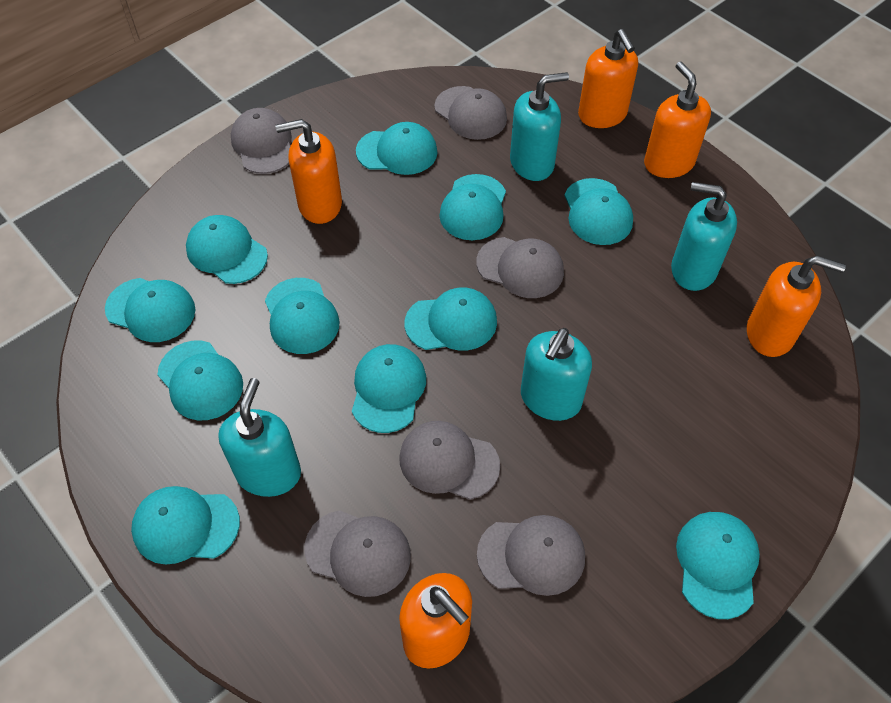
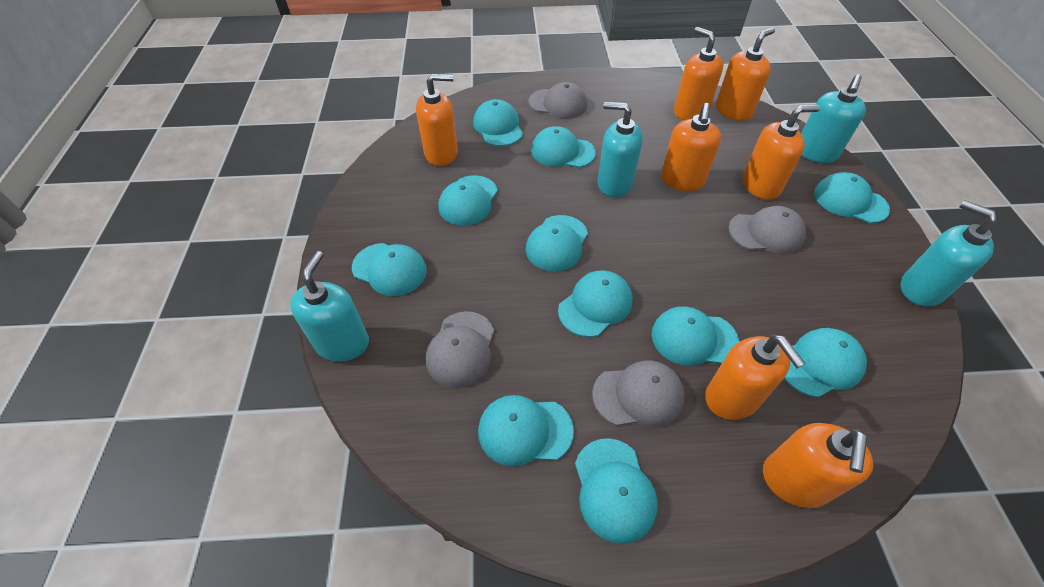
grey cap: [231,108,292,174] [304,510,411,597] [399,421,500,500] [434,86,507,140] [476,237,564,298] [477,515,585,596] = 6 -> [426,311,494,388] [529,82,588,119] [592,360,685,427] [729,206,806,254] = 4
orange soap dispenser: [275,119,342,224] [399,573,472,668] [578,29,638,128] [644,62,711,178] [747,256,846,357] = 5 -> [416,74,458,166] [661,103,721,191] [674,27,723,120] [705,335,806,420] [716,28,775,121] [743,105,820,200] [763,423,873,508] = 7

